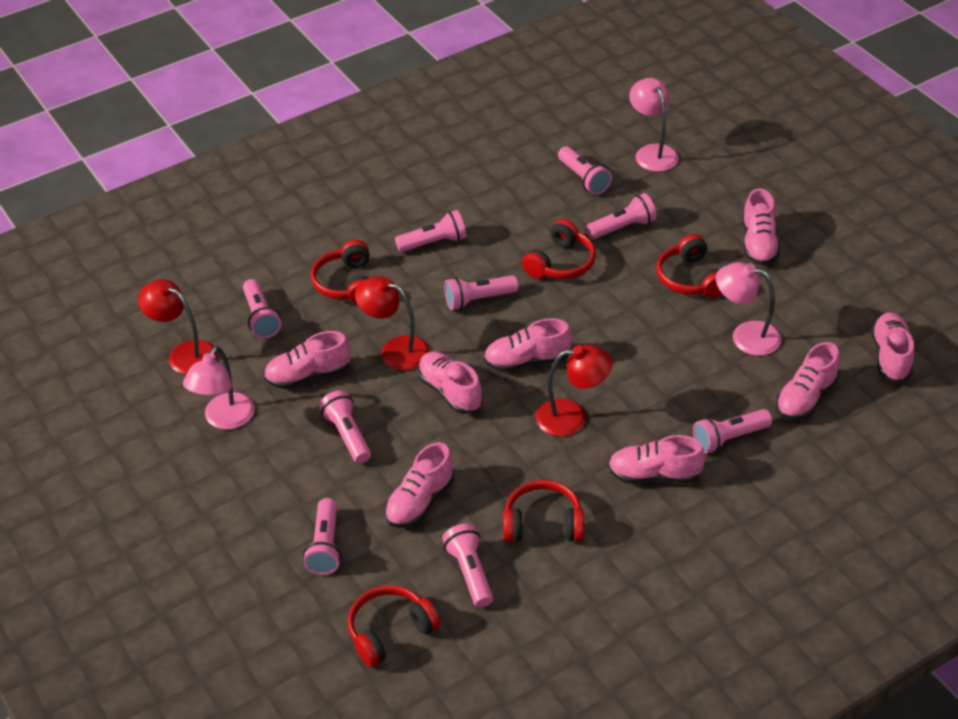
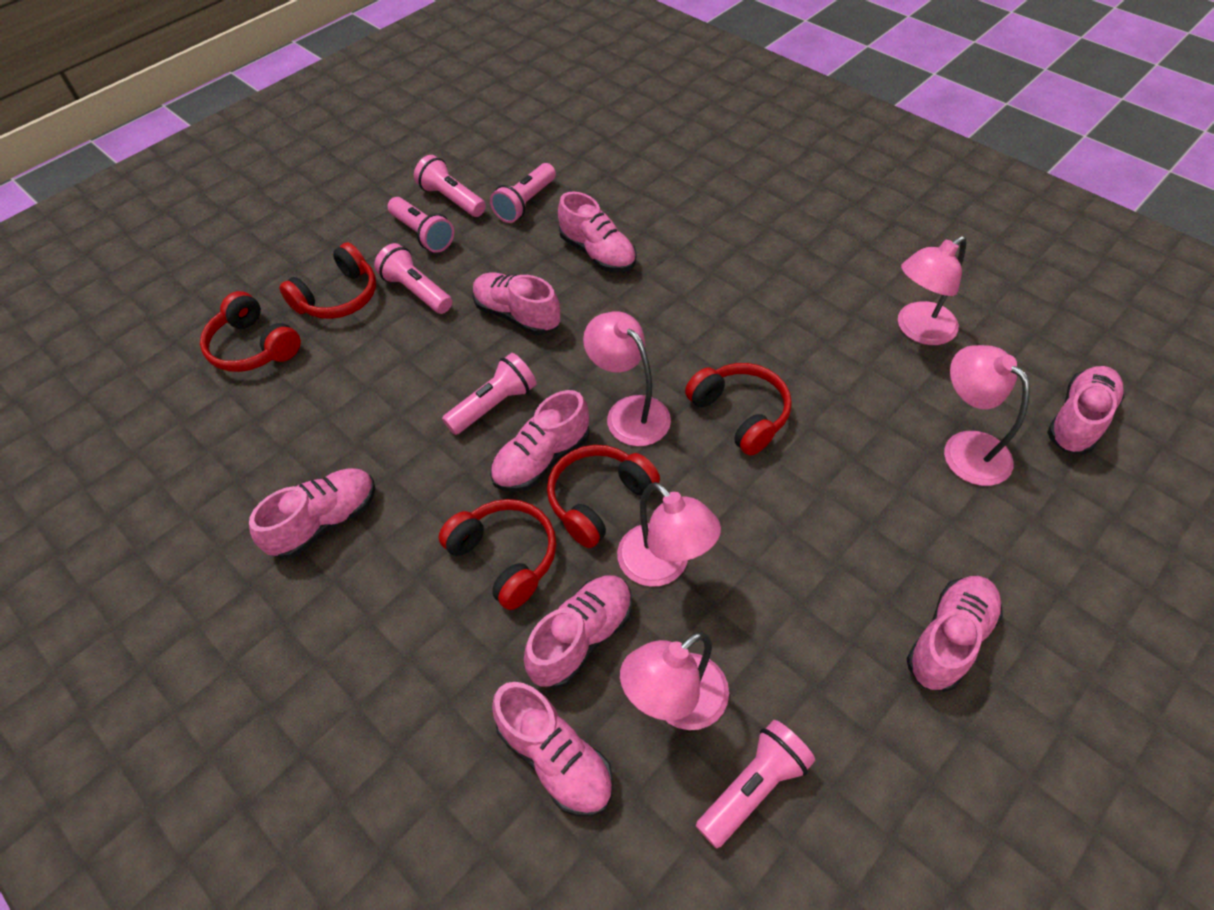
pink flashlight: [243,279,282,339] [303,498,341,575] [319,390,371,464] [395,210,467,252] [442,523,493,608] [444,275,518,310] [558,146,612,195] [586,193,657,239] [693,409,772,454] = 9 -> [374,243,452,314] [388,197,454,253] [414,155,486,217] [442,353,536,435] [490,163,556,223] [696,720,815,849] = 6
pink lamp: [183,346,255,430] [629,78,679,172] [716,262,781,356] = 3 -> [583,311,671,446] [617,482,721,587] [620,632,729,730] [898,236,966,345] [944,345,1030,486] = 5
red lamp: [138,279,217,375] [355,276,430,370] [536,345,613,437] = 3 -> none = 0

